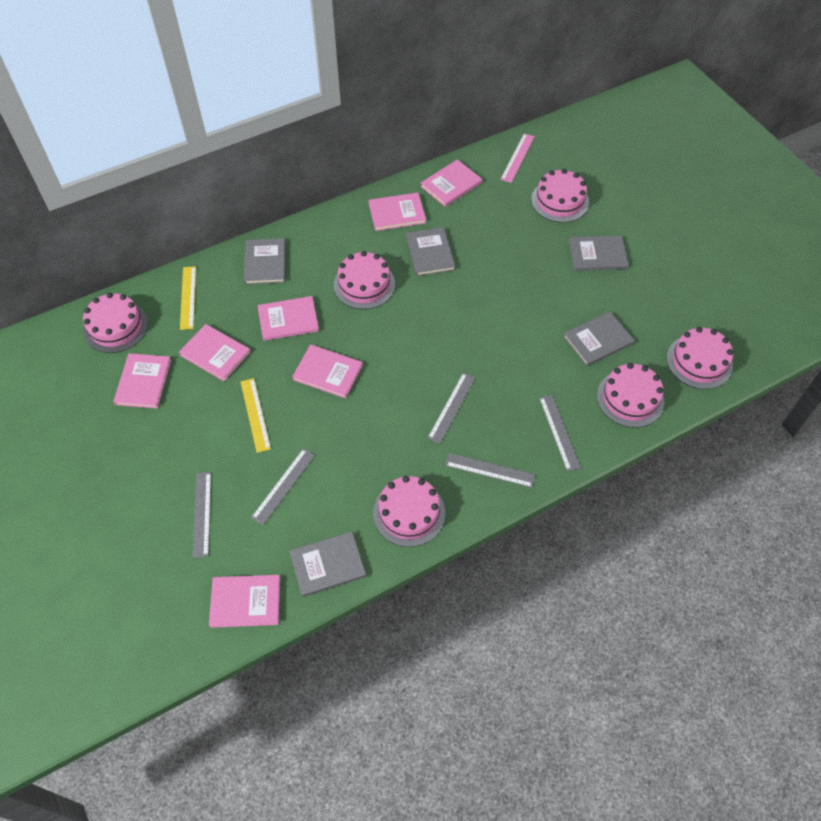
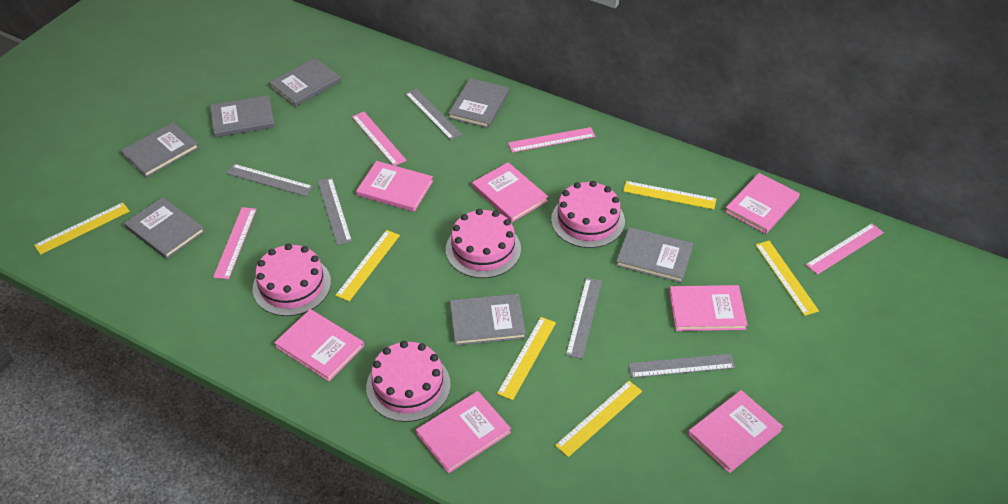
grey book: [244,238,285,285] [289,531,366,597] [406,227,455,276] [563,312,635,366] [569,236,629,271] = 5 -> [121,122,199,178] [124,197,205,259] [210,95,275,138] [269,58,341,107] [448,78,509,128] [450,294,526,346] [616,227,693,283] = 7
pink cake: [83,293,148,353] [334,251,395,309] [373,476,445,547] [531,169,589,223] [597,363,664,428] [667,327,733,389] = 6 -> [253,243,331,316] [366,341,451,422] [446,209,521,278] [551,181,625,248] = 4
pink ruler: [500,133,535,183] = 1 -> [213,207,257,279] [352,112,407,166] [508,127,596,153] [806,223,884,275] = 4
yellow ruler: [180,266,196,330] [241,378,271,453] = 2 -> [34,202,130,255] [335,230,400,301] [497,317,556,400] [555,381,642,457] [623,181,716,209] [756,241,819,316] = 6

